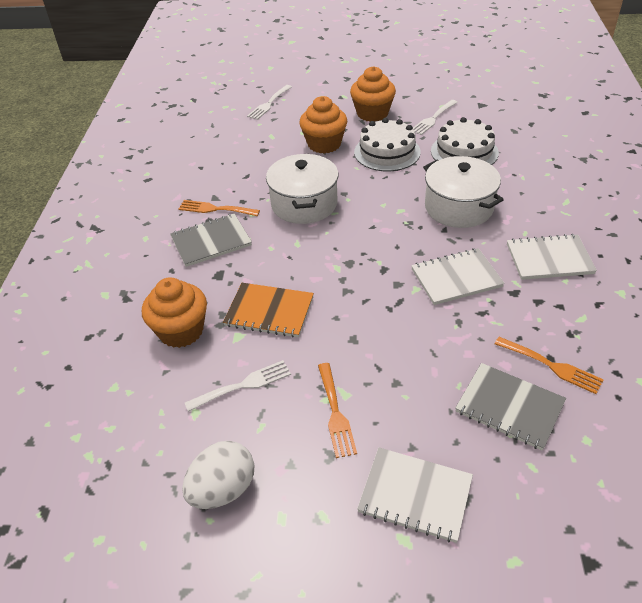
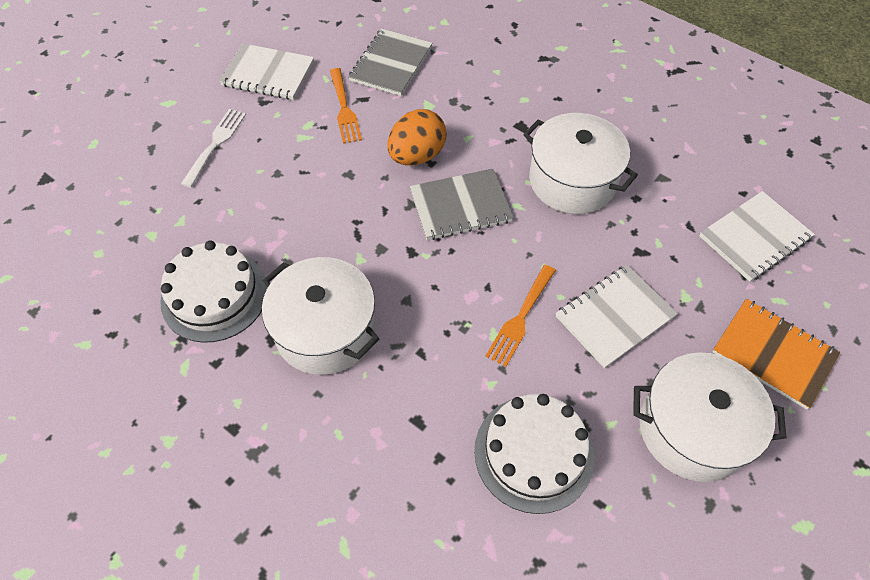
orange cupcake: [142,278,207,348] [299,96,347,154] [350,66,396,122] = 3 -> none = 0
orange egg: none = 0 -> [388,109,447,166] = 1
orange fork: [178,200,260,216] [318,363,357,458] [495,337,604,394] = 3 -> [330,68,362,144] [485,265,556,367] = 2
white egg: [182,441,254,509] = 1 -> none = 0
white fork: [185,360,291,412] [247,85,292,120] [413,100,458,135] = 3 -> [181,109,246,188] = 1
white pot: [266,154,338,224] [423,156,504,228] = 2 -> [262,257,379,375] [523,113,638,214] [633,352,787,482] = 3

